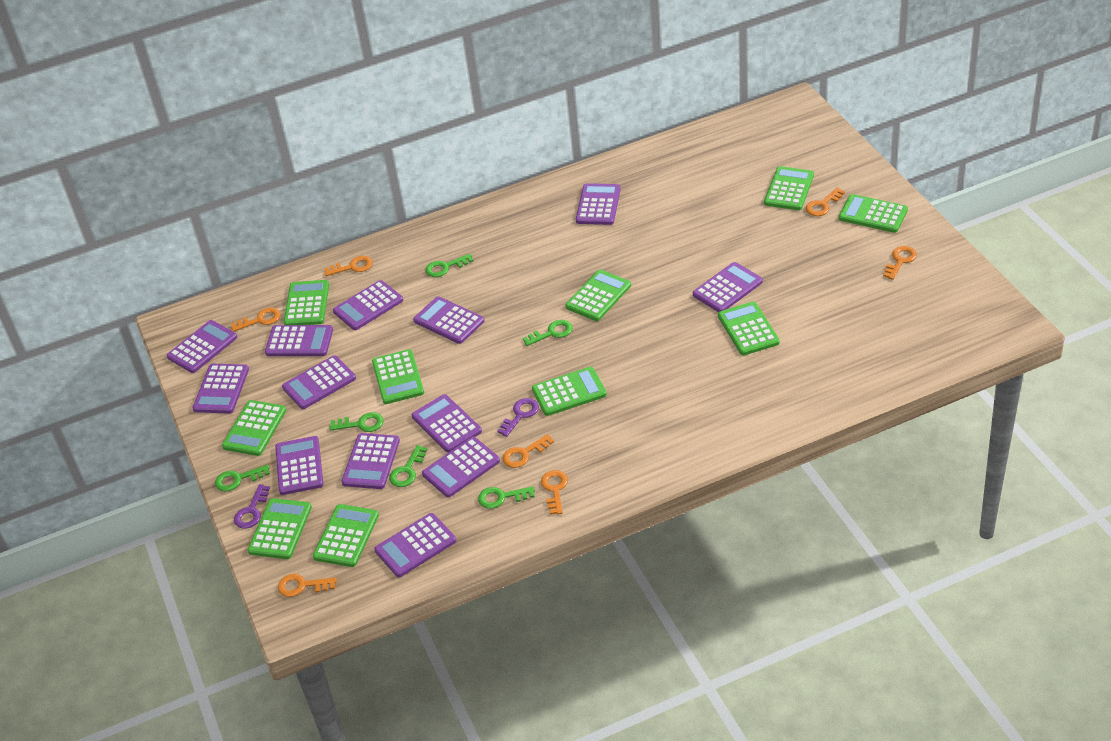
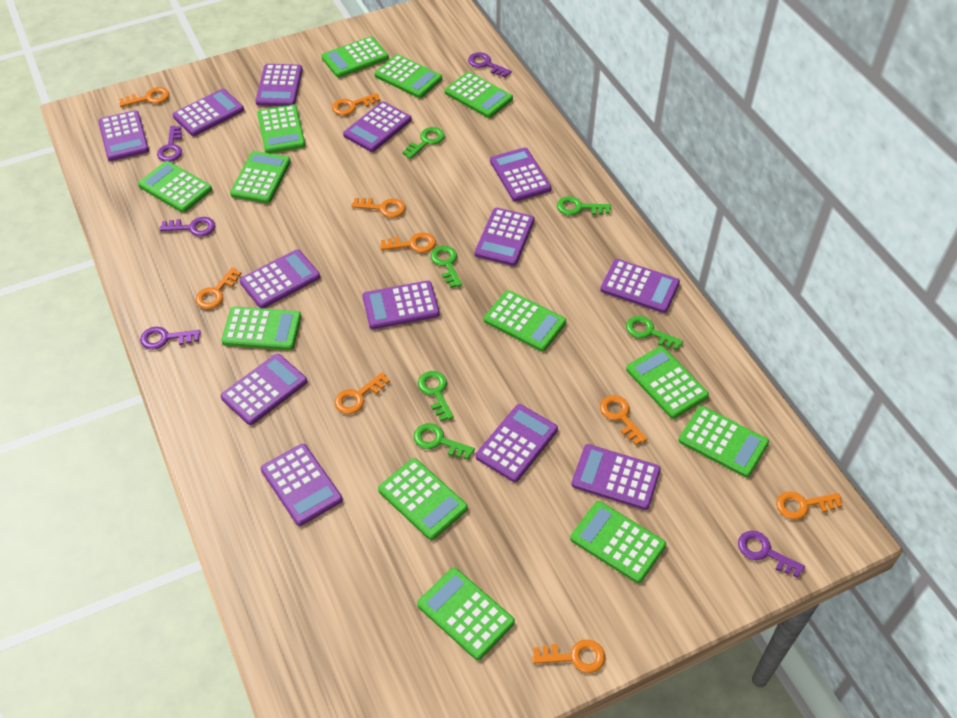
green calculator: [222,400,286,456] [248,498,312,559] [284,280,329,325] [313,504,379,567] [372,349,424,404] [532,367,607,416] [565,270,631,321] [718,302,780,356] [764,166,814,210] [839,194,908,233] = 10 -> [138,161,212,213] [221,307,301,350] [230,151,291,203] [257,104,305,153] [321,36,389,78] [374,54,442,98] [378,458,468,540] [417,568,515,660] [444,72,513,118] [484,290,566,352] [570,501,666,583] [626,346,709,419] [678,406,769,477] = 13
orange key: [231,307,281,332] [278,574,337,597] [324,256,373,276] [503,434,554,468] [541,470,568,515] [806,187,845,216] [883,246,917,280] = 7 -> [119,87,169,107] [195,267,242,309] [332,93,380,115] [334,372,390,414] [352,198,405,218] [380,232,436,253] [532,639,605,673] [600,395,647,445] [776,491,843,520] = 9
purple key: [234,484,270,529] [497,398,539,437] = 2 -> [140,327,201,350] [157,126,182,162] [160,217,215,237] [468,52,511,77] [738,531,805,578] = 5

